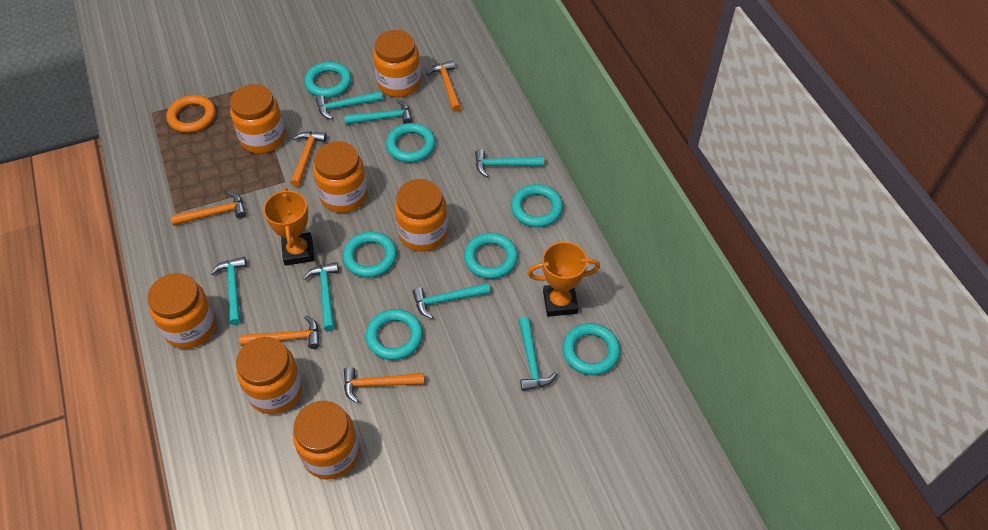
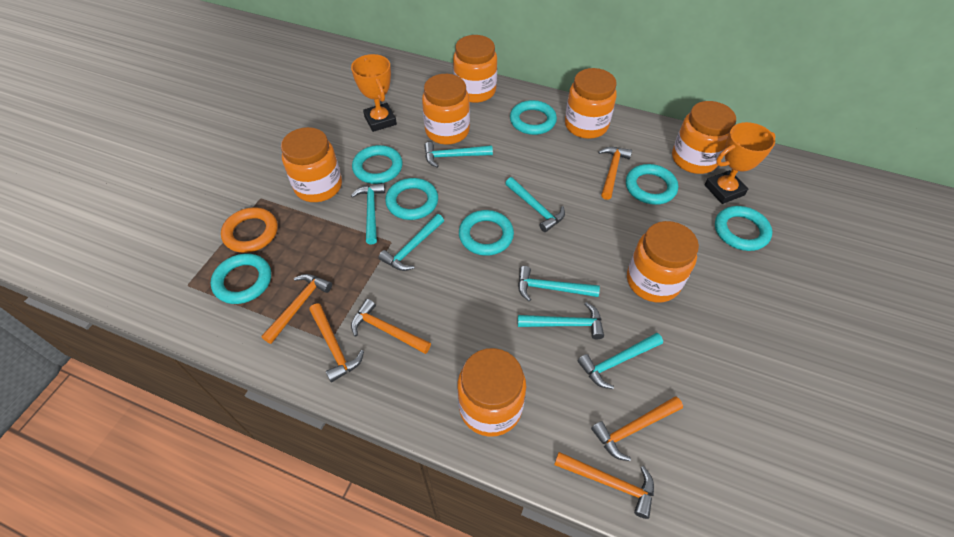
orange hammer: [171,192,246,226] [239,316,320,349] [290,131,327,187] [344,367,425,403] [427,60,462,112] = 5 -> [261,274,332,344] [309,303,364,382] [351,299,431,354] [554,452,654,519] [591,397,683,461] [598,147,632,200] = 6

